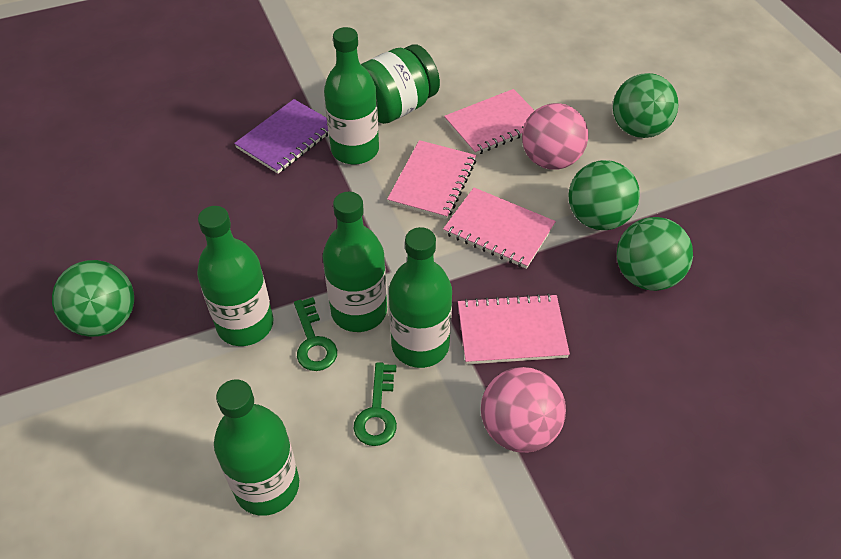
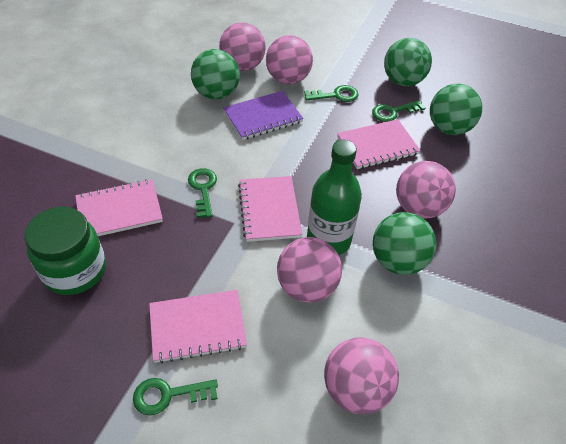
green bottle: [197,206,274,346] [214,379,299,516] [323,192,387,332] [324,27,379,164] [389,227,452,368] = 5 -> [307,140,362,255] = 1
green key: [294,297,337,371] [354,362,397,446] = 2 -> [133,378,218,415] [188,168,217,218] [304,85,358,102] [372,100,426,122] = 4
pink ball: [481,367,566,453] [522,103,588,170] = 2 -> [219,22,266,71] [266,35,313,84] [277,237,342,303] [324,337,399,414] [396,161,456,219] = 5

